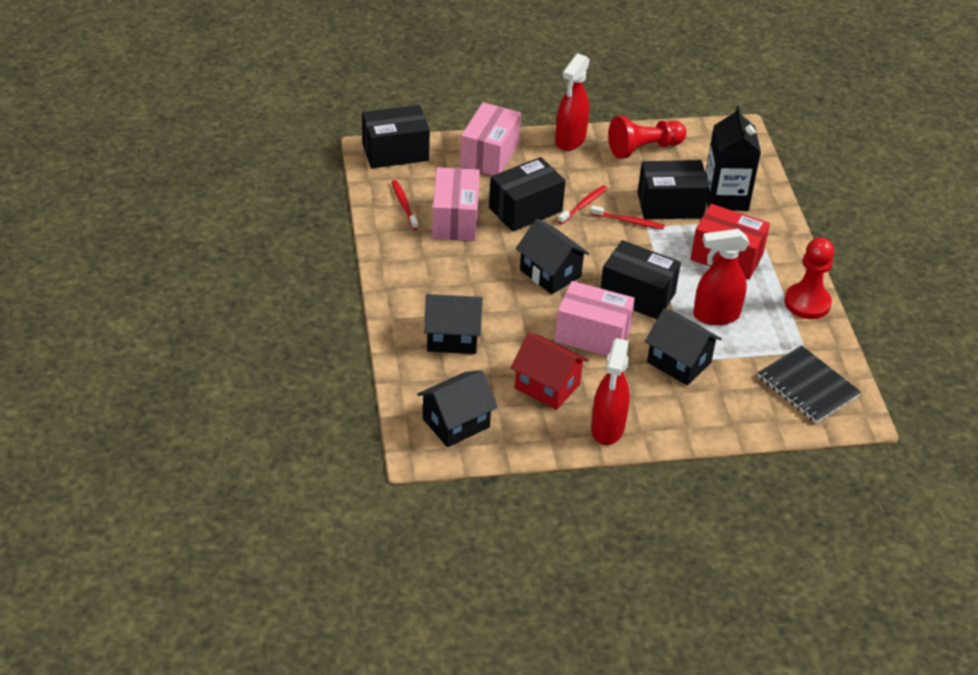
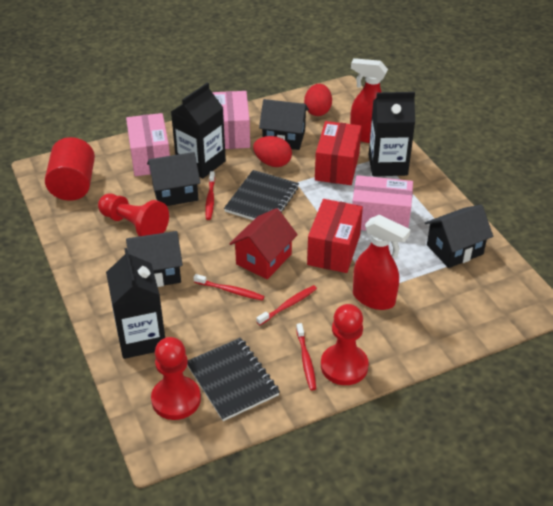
black box: [362,105,430,168] [489,157,566,232] [601,240,681,319] [638,160,709,220] = 4 -> none = 0
black carton: [706,106,761,211] = 1 -> [106,248,165,359] [171,82,226,179] [369,92,415,176] = 3
black notebook: [758,345,861,423] = 1 -> [187,338,280,421] [224,170,299,220] = 2
red box: [690,204,770,280] = 1 -> [307,199,363,273] [315,121,362,185] = 2
red cylinder: none = 0 -> [45,137,95,201] = 1
red egg: none = 0 -> [253,136,292,167] [304,84,332,116] = 2
red pawn: [608,116,686,159] [784,237,834,319] = 2 -> [98,194,169,236] [151,337,201,420] [321,304,369,385] = 3
red spray bottle: [555,53,590,151] [591,338,630,445] [693,229,749,325] = 3 -> [350,58,388,143] [353,215,410,310] = 2
red toothbrush: [392,180,418,230] [558,185,607,224] [591,206,665,229] = 3 -> [193,274,264,301] [205,171,215,220] [256,285,317,325] [296,323,316,390] = 4

